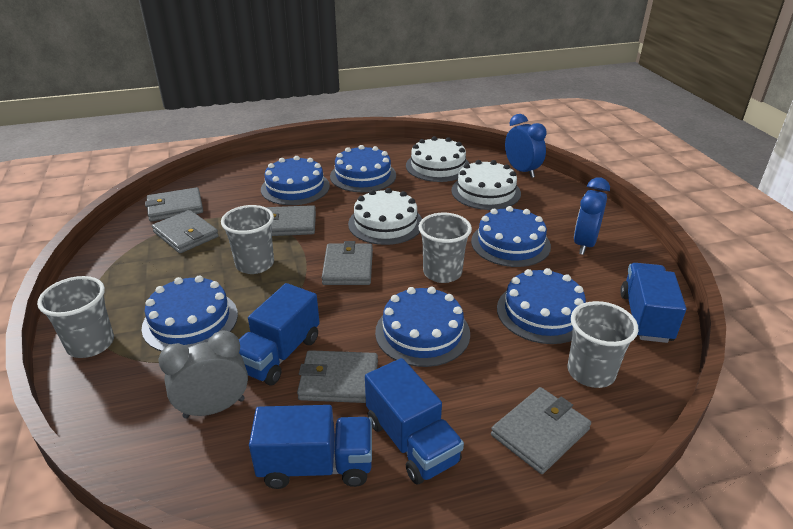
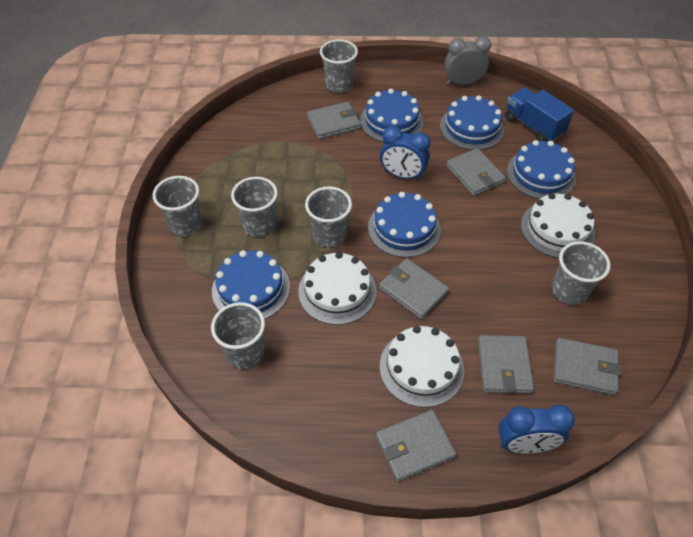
blue cake: [141,276,238,351] [261,156,330,205] [330,145,396,192] [375,287,470,367] [471,206,551,267] [497,268,586,344] = 6 -> [212,250,290,319] [360,89,424,142] [368,192,441,258] [440,95,504,150] [507,140,576,199] = 5
blue truck: [239,283,320,385] [249,405,372,489] [365,358,464,485] [620,263,686,343] = 4 -> [505,88,574,141] = 1
grey cup: [37,276,114,358] [221,205,274,274] [419,213,472,283] [567,301,639,388] = 4 -> [153,176,203,236] [211,302,265,369] [231,177,278,237] [305,186,352,248] [320,39,358,93] [552,241,610,305] = 6

